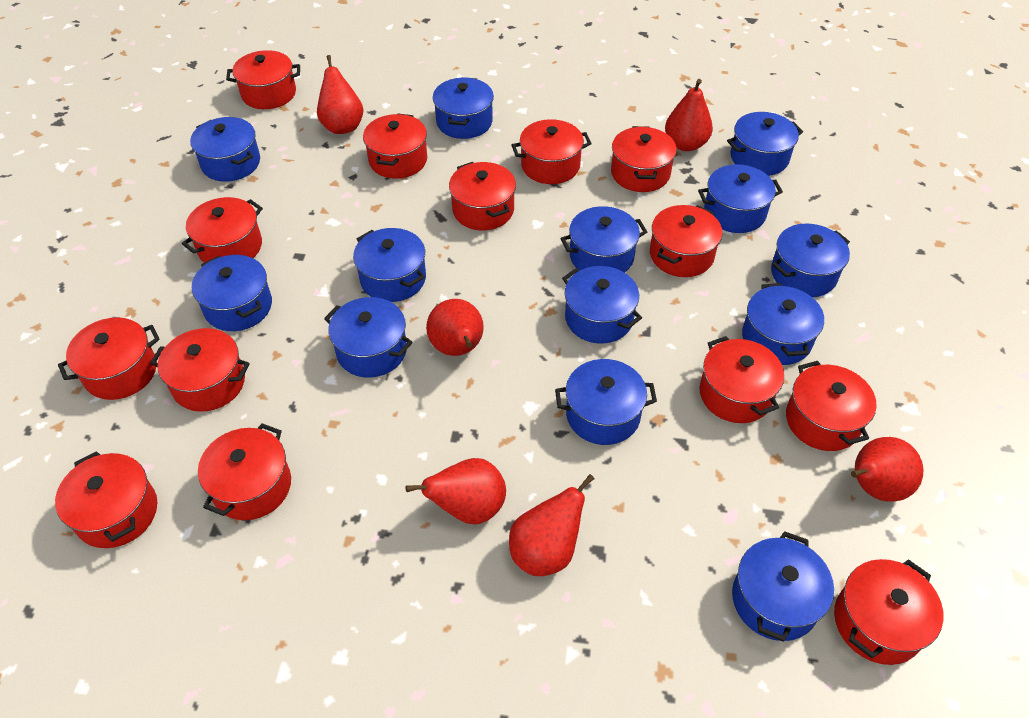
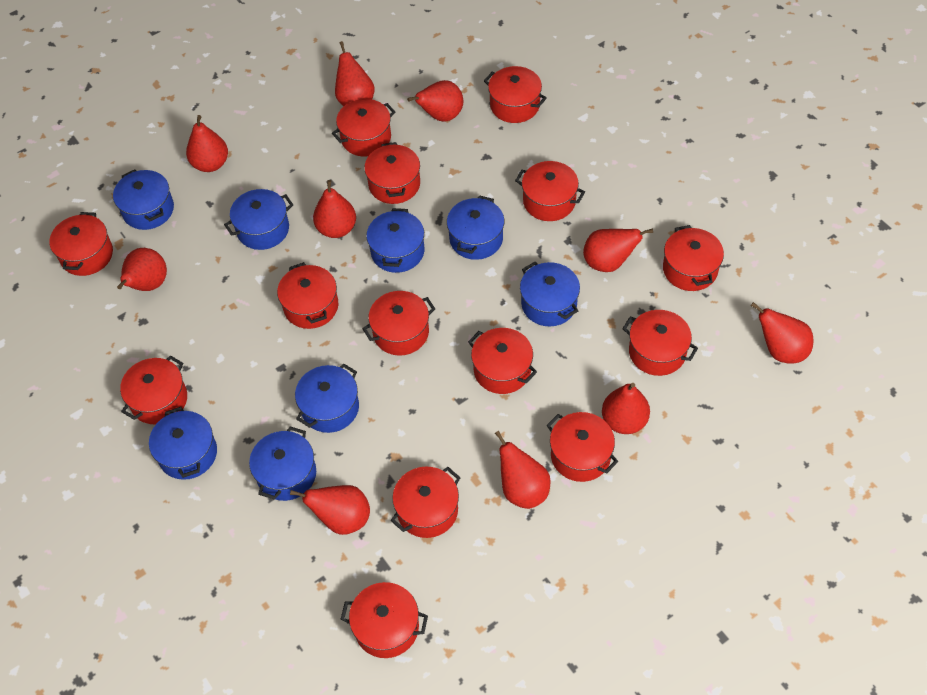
blue pot: [190,117,260,182] [192,255,272,331] [324,297,412,378] [353,228,426,302] [433,77,494,139] [555,359,657,445] [560,206,647,273] [562,266,642,344] [698,164,783,233] [727,112,803,176] [732,531,834,642] [742,283,824,365] [771,224,850,297] = 13 -> [113,169,174,230] [149,407,217,480] [224,189,293,250] [249,426,316,501] [295,364,359,433] [366,208,424,273] [447,195,504,260] [520,262,580,326] = 8
red pear: [317,55,364,134] [406,458,506,524] [426,299,484,356] [509,474,594,576] [665,79,713,151] [851,437,923,502] = 6 -> [117,248,167,291] [186,115,228,172] [290,485,370,535] [313,180,356,238] [335,41,375,106] [407,80,463,122] [495,431,551,509] [583,229,653,272] [602,383,650,434] [751,302,813,364] = 10

